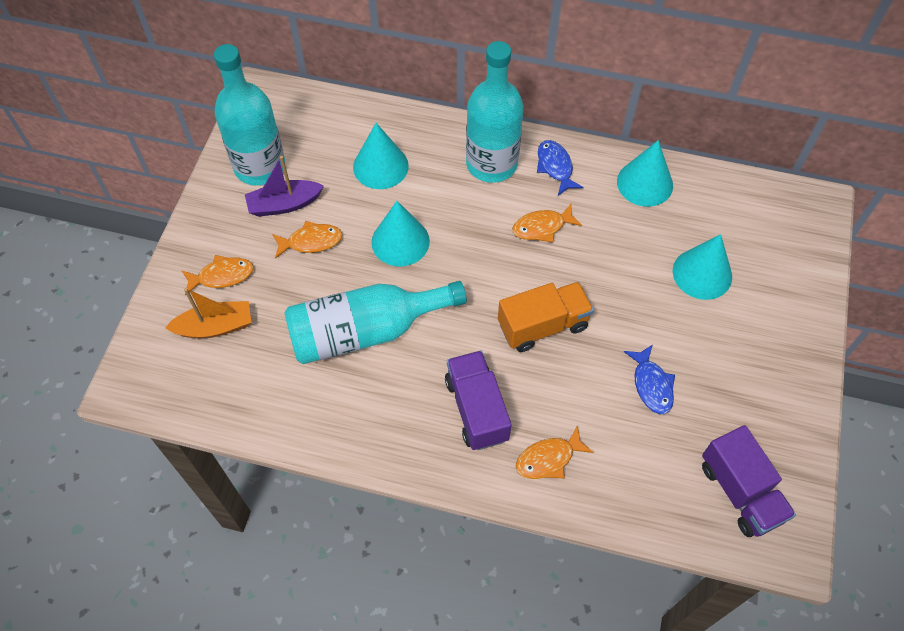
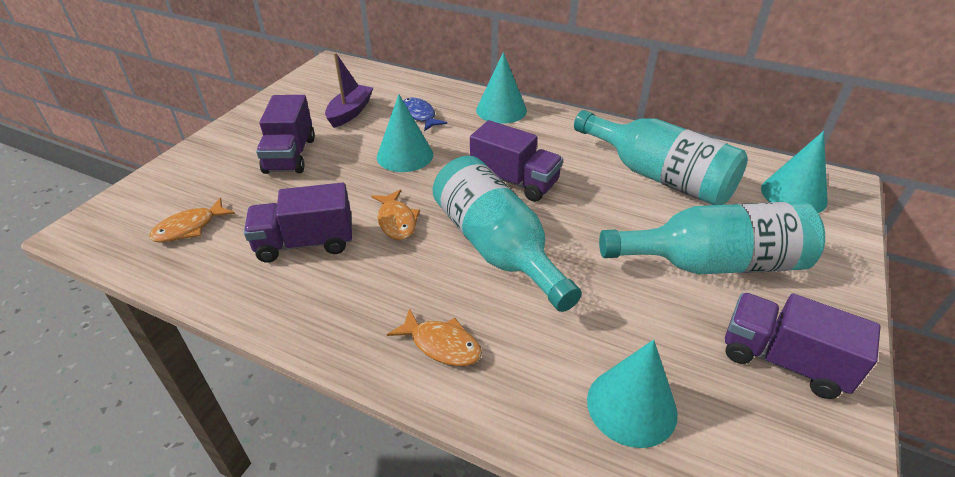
blue fish: [537,140,584,195] [624,344,675,414] = 2 -> [403,98,447,131] = 1
orange boat: [165,288,251,338] = 1 -> none = 0
orange fish: [181,255,254,296] [272,221,343,259] [512,204,582,242] [516,425,594,479] = 4 -> [149,198,235,243] [371,190,420,240] [387,308,482,366] = 3
orange truck: [498,282,594,352] = 1 -> none = 0
purple truck: [445,351,512,450] [702,425,796,537] = 2 -> [244,182,352,263] [256,95,315,174] [470,120,563,202] [725,293,881,399] = 4

